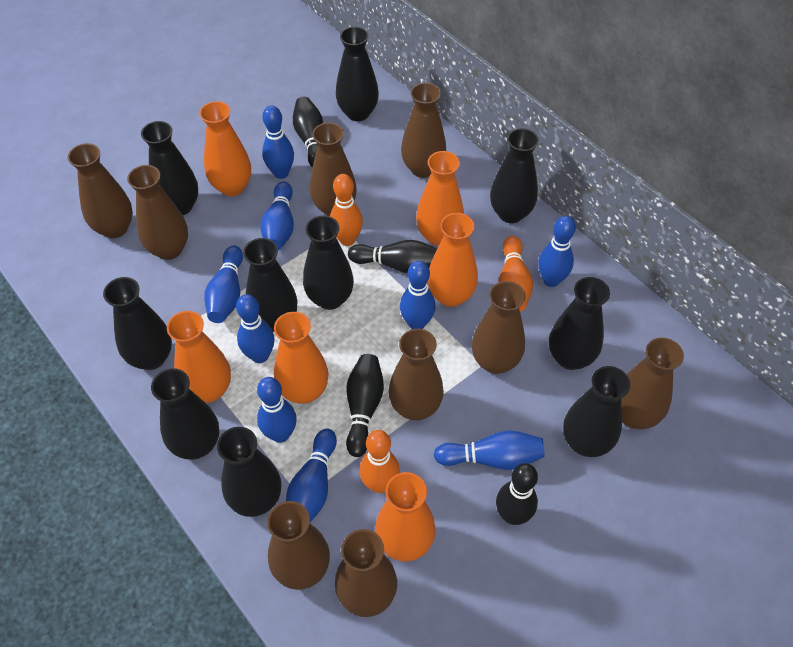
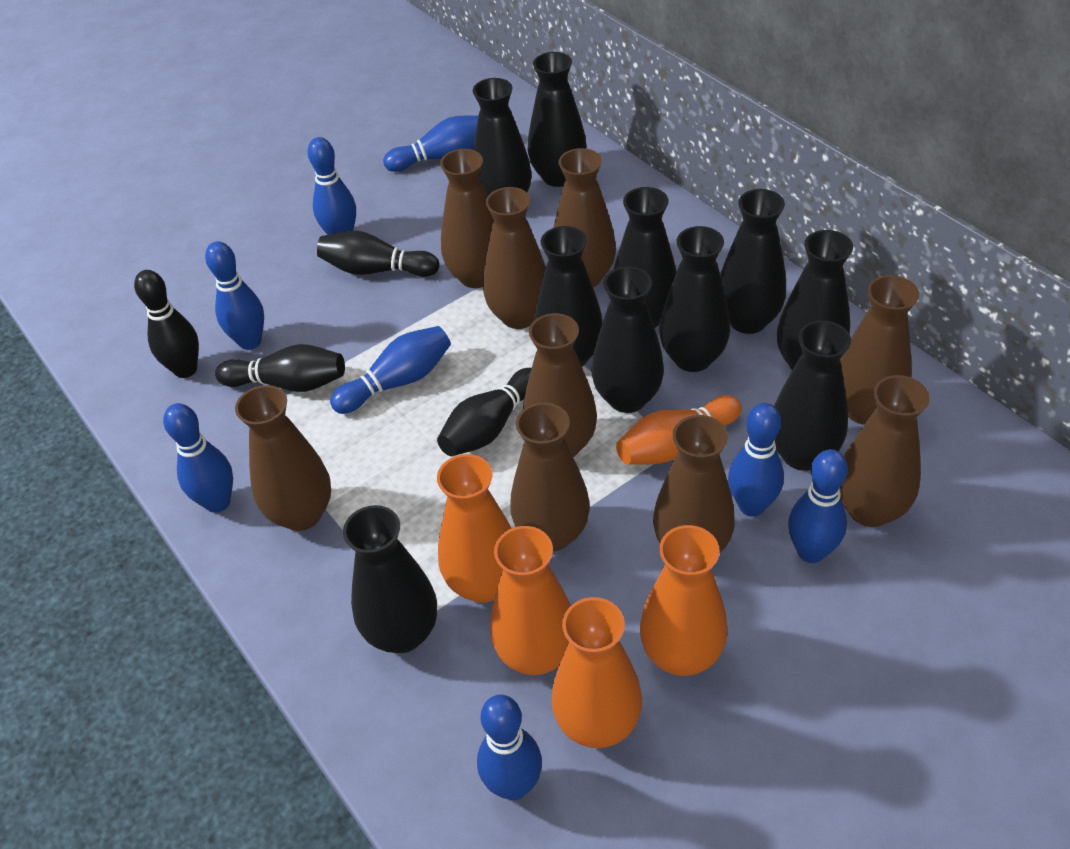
blue bowling pin: [204,245,243,323] [236,294,274,363] [257,377,297,443] [260,181,294,251] [262,105,294,179] [286,429,337,522] [400,260,435,329] [434,430,544,470] [538,216,576,287] = 9 -> [163,403,233,513] [205,241,264,350] [308,137,356,235] [330,326,451,414] [383,116,478,172] [477,695,542,800] [728,403,784,517] [788,449,848,563] = 8
orange bowling pin: [330,174,363,246] [359,430,400,493] [498,236,533,312] = 3 -> [616,395,742,465] = 1
orange vase: [167,311,231,403] [199,101,251,196] [274,312,329,404] [375,472,436,562] [416,151,464,246] [428,213,478,307] = 6 -> [437,454,512,603] [490,526,571,675] [551,597,642,748] [640,525,728,676] = 4

